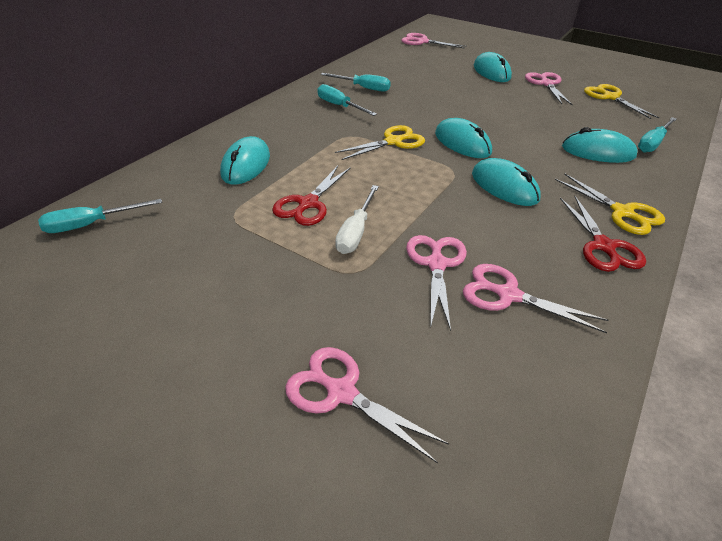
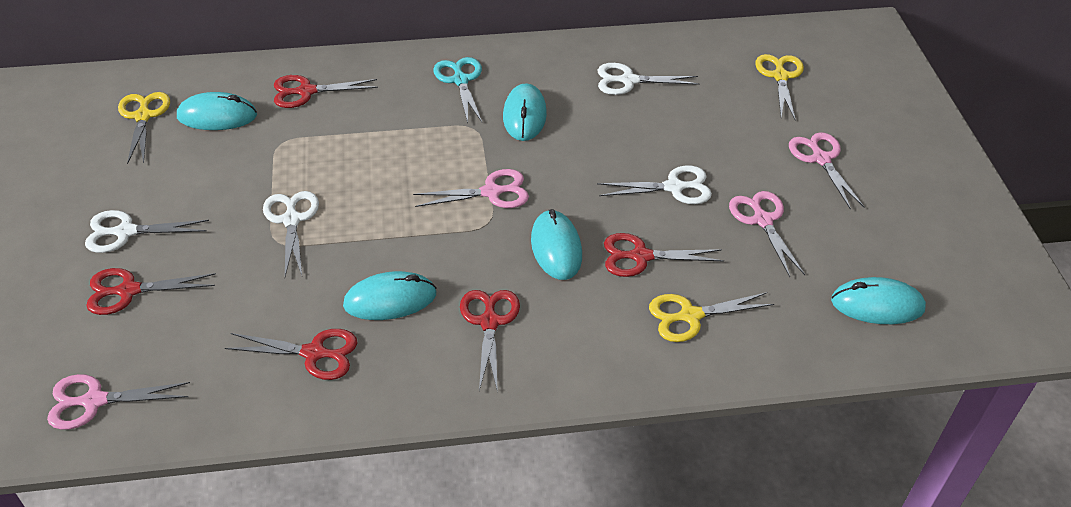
pink scissors: [285,347,449,463] [401,33,467,49] [406,235,467,331] [463,264,609,333] [525,72,573,105] = 5 -> [47,374,190,430] [413,169,529,208] [729,191,805,277] [789,132,864,210] = 4
red scissors: [272,166,351,226] [560,196,646,272] = 2 -> [86,268,216,315] [225,329,357,380] [274,75,378,108] [460,290,520,393] [604,233,724,277] = 5
turquoise scissors: none = 0 -> [433,57,482,123] = 1
turquoise screwdriver: [38,199,162,233] [317,84,377,116] [321,73,391,92] [638,117,677,153] = 4 -> none = 0
white scissors: none = 0 -> [85,210,209,253] [263,191,319,276] [597,165,712,204] [598,63,699,95] = 4
white screwdriver: [335,185,379,254] = 1 -> none = 0

